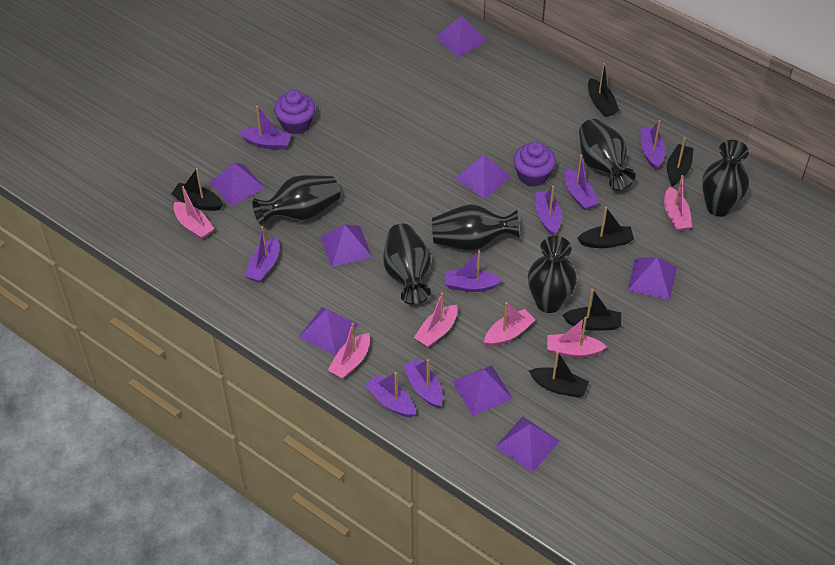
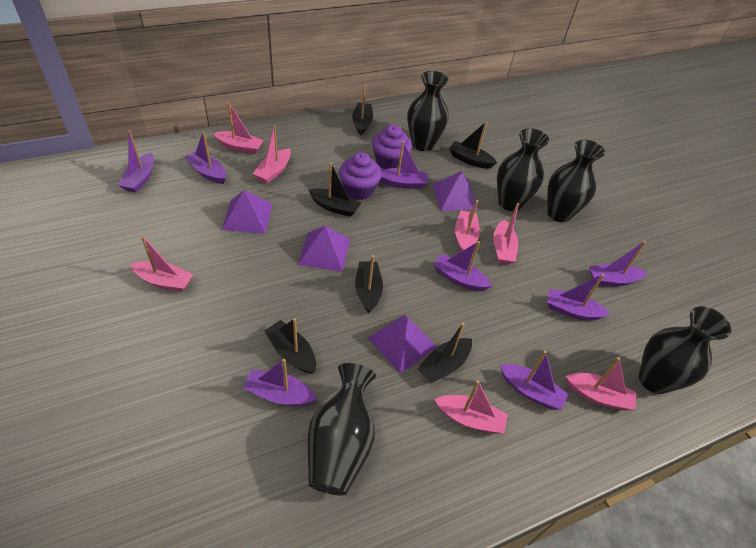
black vase: [252,175,340,226] [383,224,431,305] [432,204,520,251] [528,236,577,313] [579,119,636,190] [702,140,749,217] = 6 -> [308,363,376,496] [407,71,449,151] [497,128,549,211] [547,140,605,222] [639,306,731,394] = 5
pink boat: [173,186,215,239] [328,323,370,379] [414,292,458,348] [484,302,535,346] [547,317,607,358] [664,175,692,232] = 6 -> [130,236,193,292] [214,103,264,154] [253,125,291,183] [434,380,508,434] [455,200,480,252] [493,203,519,264] [566,357,636,410] = 7
purple pyramid: [210,163,265,207] [299,307,359,356] [320,224,372,267] [435,16,486,57] [452,365,513,416] [455,155,511,199] [495,416,560,473] [627,257,677,300] = 8 -> [222,190,272,234] [298,226,350,272] [368,314,437,373] [432,171,479,211] = 4

